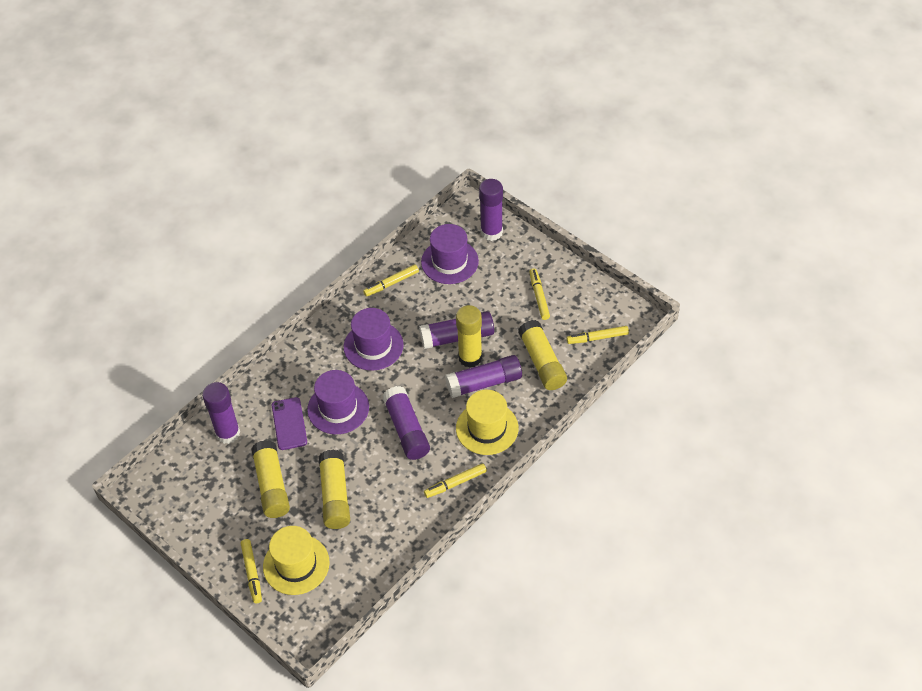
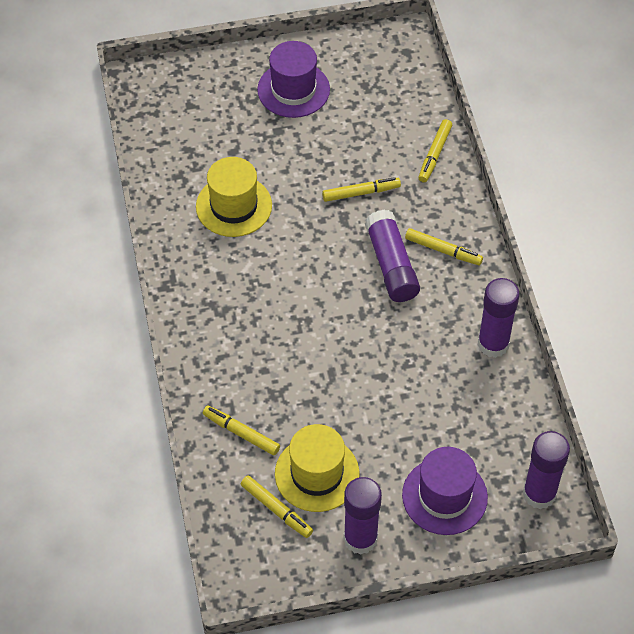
purple glue stick: [202,382,240,444] [382,386,430,460] [419,311,494,349] [445,355,522,398] [479,179,503,241] = 5 -> [344,477,382,554] [365,209,420,302] [478,278,520,358] [523,431,570,509] = 4
purple hat: [307,370,369,434] [344,308,404,371] [421,224,479,284] = 3 -> [257,41,330,118] [402,447,488,535] = 2
purple phone: [272,397,307,450] = 1 -> none = 0
yellow glue stick: [251,440,290,518] [319,450,350,529] [456,305,482,368] [518,320,567,390] = 4 -> none = 0

